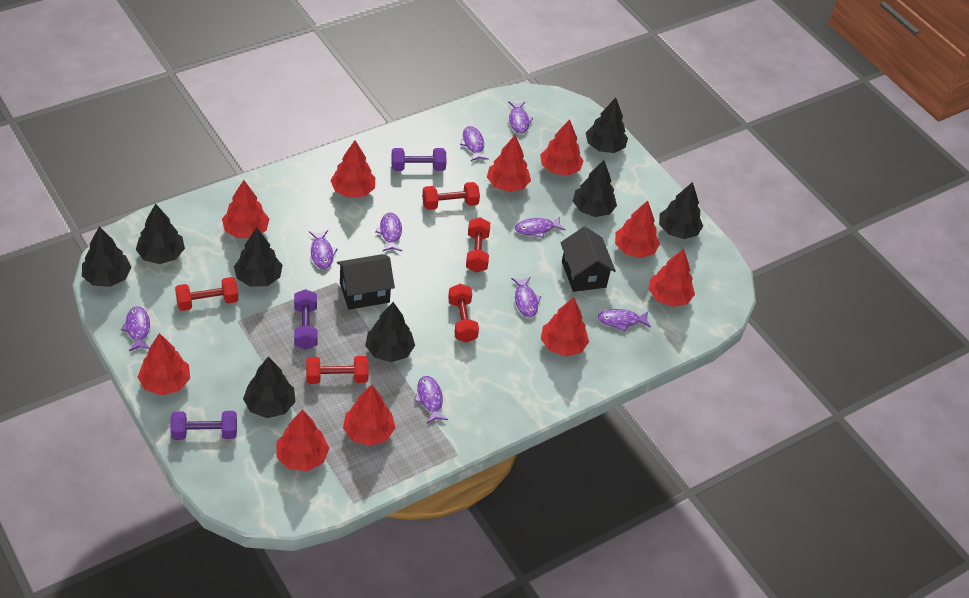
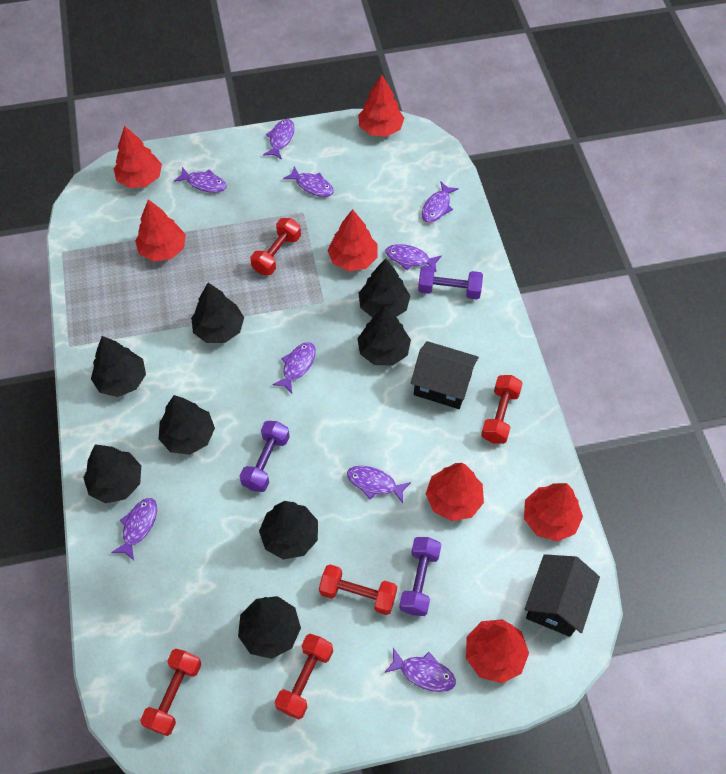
red tree: [138,333,190,395] [222,180,269,238] [276,410,329,471] [330,140,375,198] [343,384,396,446] [487,135,531,192] [540,119,584,176] [541,297,589,357] [615,200,660,258] [648,249,695,307] = 10 -> [114,125,162,188] [135,199,186,262] [327,209,377,271] [358,75,404,137] [426,463,484,521] [466,619,529,683] [524,483,583,541] = 7

